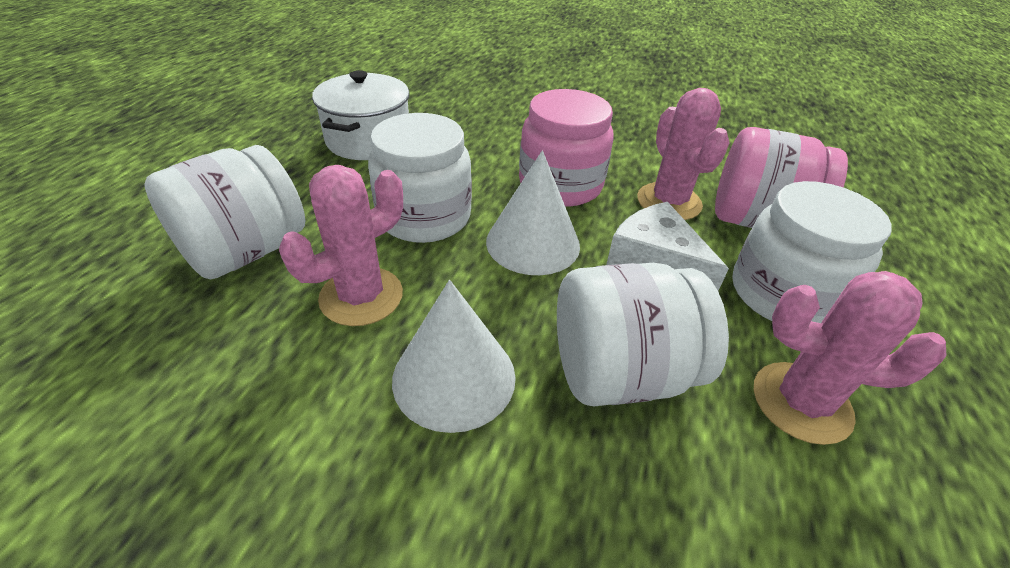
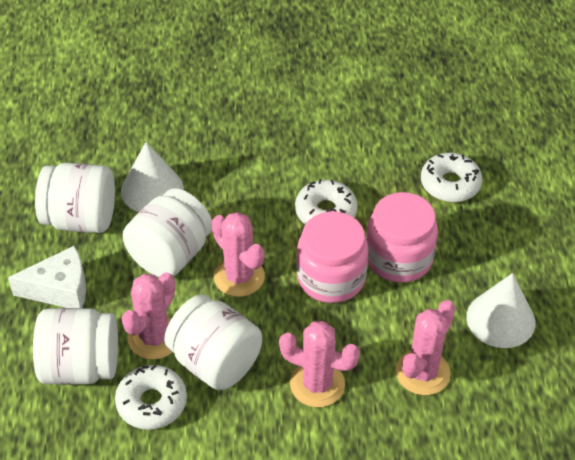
pink cactus: [279,165,403,326] [637,88,730,220] [754,271,946,445] = 3 -> [121,272,175,360] [211,212,265,297] [279,321,360,407] [396,300,456,395] = 4
white donut: none = 0 -> [115,364,187,430] [295,179,358,225] [421,153,482,202] = 3
white pot: [312,70,410,160] = 1 -> none = 0

